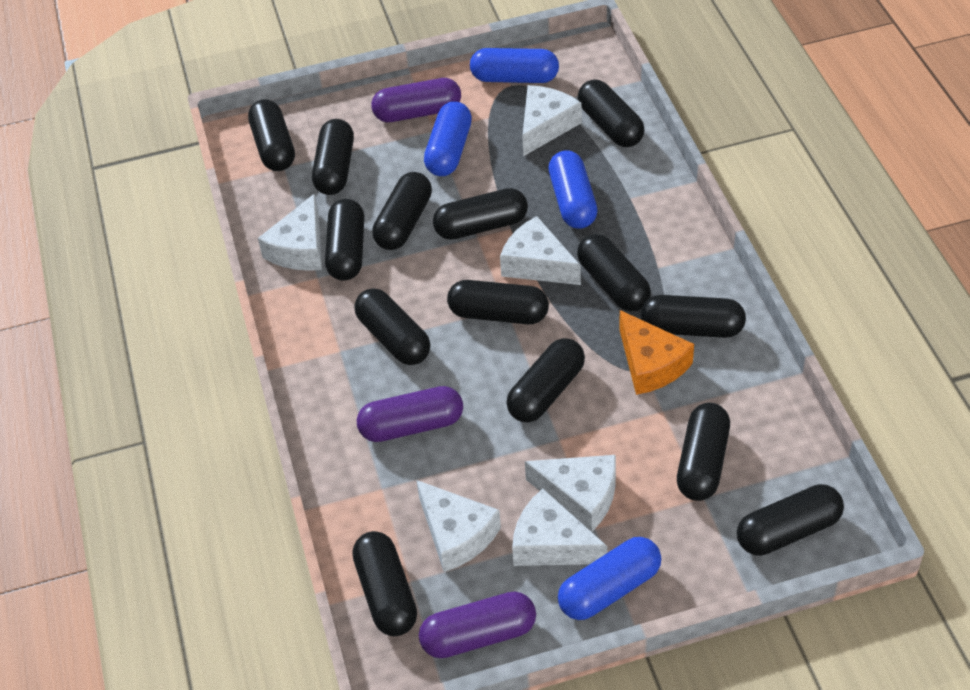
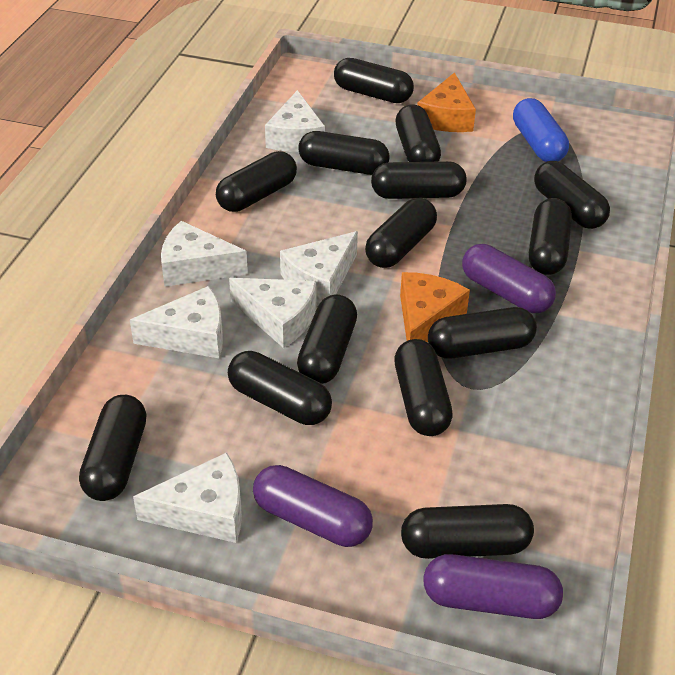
blue capsule: [424,101,472,176] [470,48,559,83] [548,150,598,229] [558,537,661,620] = 4 -> [513,98,569,162] = 1
orange cheese: [619,310,694,395] = 1 -> [400,272,470,342] [417,72,476,132] = 2

